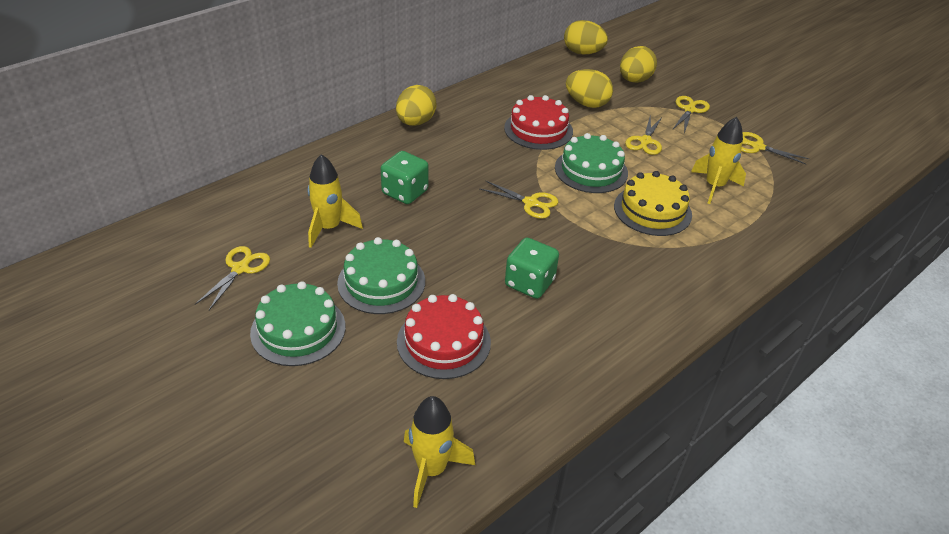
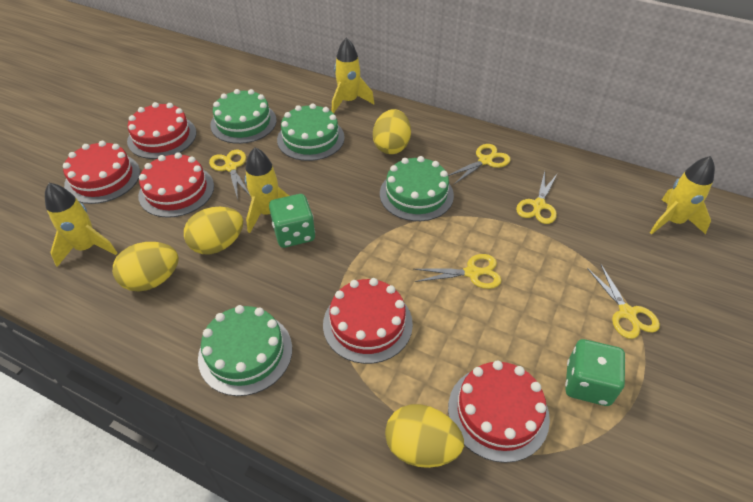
green cake: [250,281,346,366] [337,237,425,314] [555,133,628,193] = 3 -> [198,305,292,396] [210,89,277,144] [277,103,345,161] [380,156,454,221] = 4
red cake: [397,294,491,379] [504,95,573,150] = 2 -> [63,141,140,204] [127,102,196,159] [138,152,214,218] [323,278,413,364] [448,360,550,463] = 5
yellow cake: [614,171,692,236] = 1 -> none = 0
yellow rocket: [308,154,363,248] [404,396,475,508] [691,117,746,204] = 3 -> [45,183,117,267] [245,147,289,233] [332,37,374,113] [650,156,715,234] = 4

